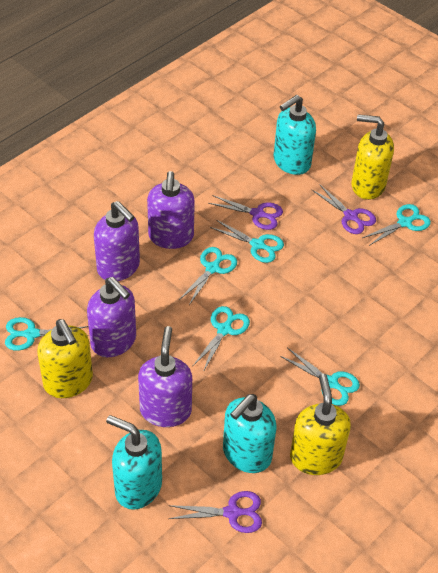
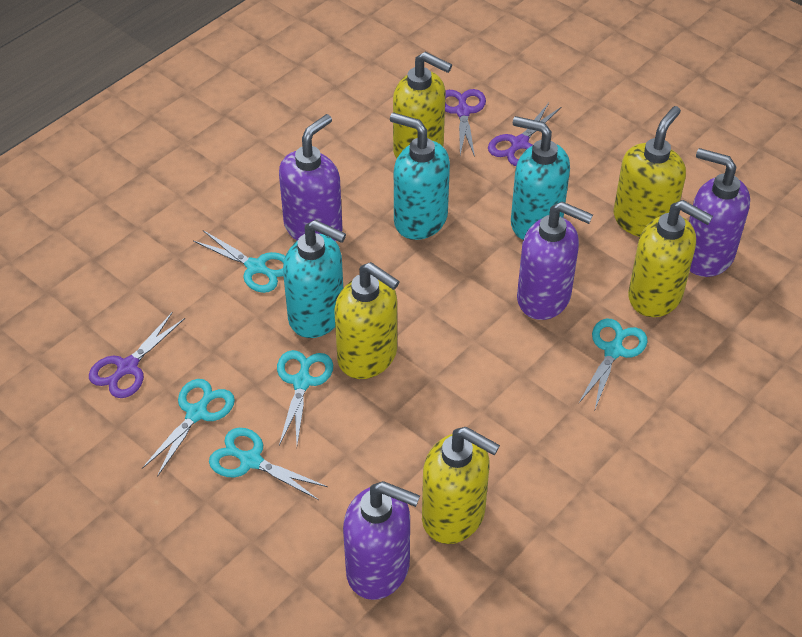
turquoise scissors: [5,317,89,351] [179,247,237,305] [192,306,250,372] [210,220,284,263] [280,348,360,406] [362,204,431,246] = 6 -> [142,379,235,477] [193,230,285,293] [209,428,328,500] [277,350,333,445] [578,319,648,409] = 5
yellow soap dispenser: [37,319,93,398] [290,374,351,475] [351,114,394,200] = 3 -> [334,262,400,379] [393,52,452,158] [422,427,500,544] [613,106,686,237] [628,200,713,317] = 5

